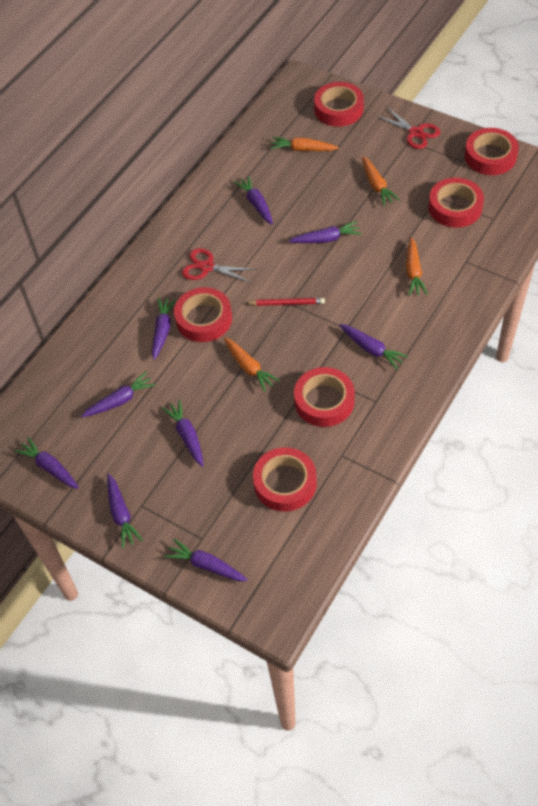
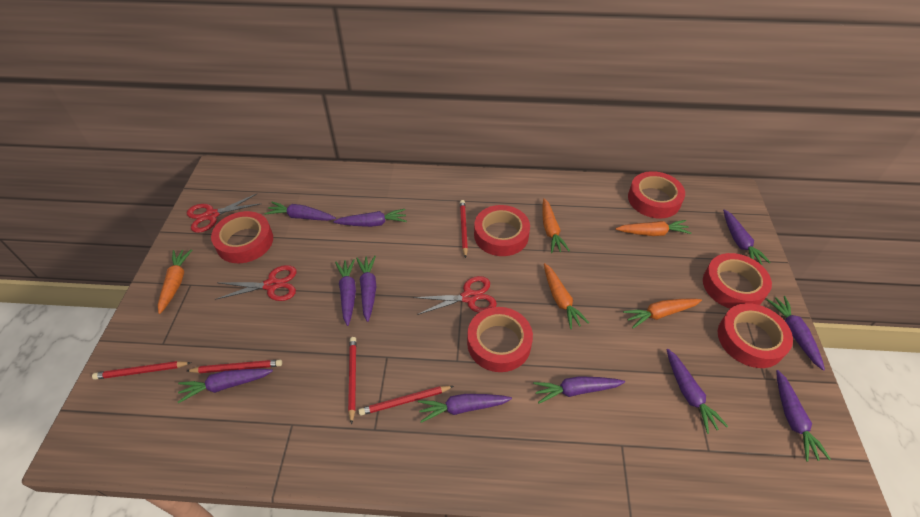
orange carrot: [224,337,280,392] [270,137,339,151] [362,156,400,206] [406,237,428,296] = 4 -> [158,249,192,314] [542,198,570,253] [544,263,589,329] [616,220,691,236] [623,298,702,328] = 5
purple carrot: [14,437,79,489] [82,372,156,417] [107,474,143,548] [152,298,176,360] [162,400,204,467] [164,538,248,581] [234,175,273,224] [289,221,362,243] [339,324,408,369] = 9 -> [178,369,273,403] [265,202,336,221] [333,209,407,227] [335,259,356,326] [356,256,376,322] [418,394,512,423] [533,376,625,404] [666,349,728,434] [723,209,771,265] [767,296,825,370] [776,370,831,462] = 11
red pencil: [246,298,325,306] = 1 -> [92,361,191,380] [187,360,282,373] [348,337,356,425] [358,386,454,416] [460,200,468,258] = 5
red scissors: [182,248,257,283] [375,106,440,149] = 2 -> [187,194,260,233] [215,265,296,301] [414,276,497,315] = 3

